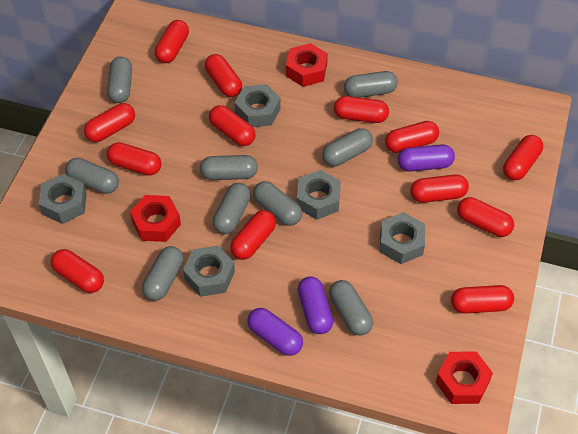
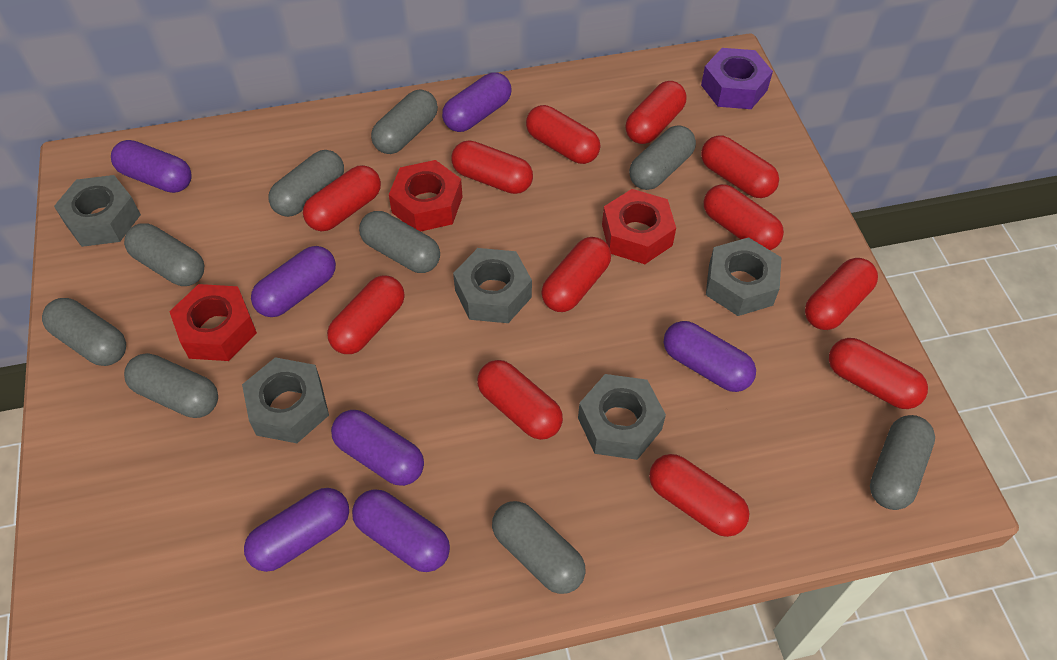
purple capsule: [247,308,303,356] [298,276,333,334] [398,144,455,172] = 3 -> [111,140,192,193] [244,488,349,572] [251,246,336,317] [331,410,424,486] [352,489,450,572] [442,72,511,132] [664,321,756,392] = 7
purple nut: none = 0 -> [701,48,773,109] = 1
red capsule: [51,249,104,293] [84,103,135,142] [107,142,161,176] [155,20,189,63] [205,54,242,97] [209,105,256,146] [230,210,276,260] [334,96,389,123] [385,121,439,153] [410,174,469,203] [451,285,514,314] [457,197,514,237] [503,135,543,180] = 13 -> [303,165,381,231] [327,275,404,354] [451,140,533,194] [477,360,563,440] [526,105,600,164] [541,237,611,312] [625,81,687,144] [649,454,749,537] [701,135,779,198] [704,184,784,250] [805,258,878,330] [829,338,928,409] = 12

